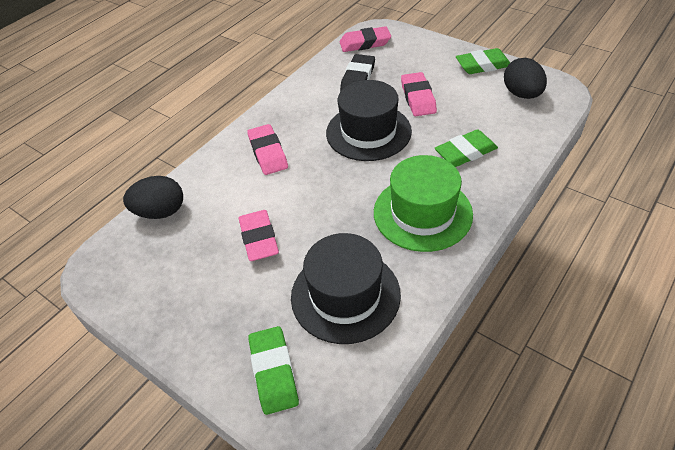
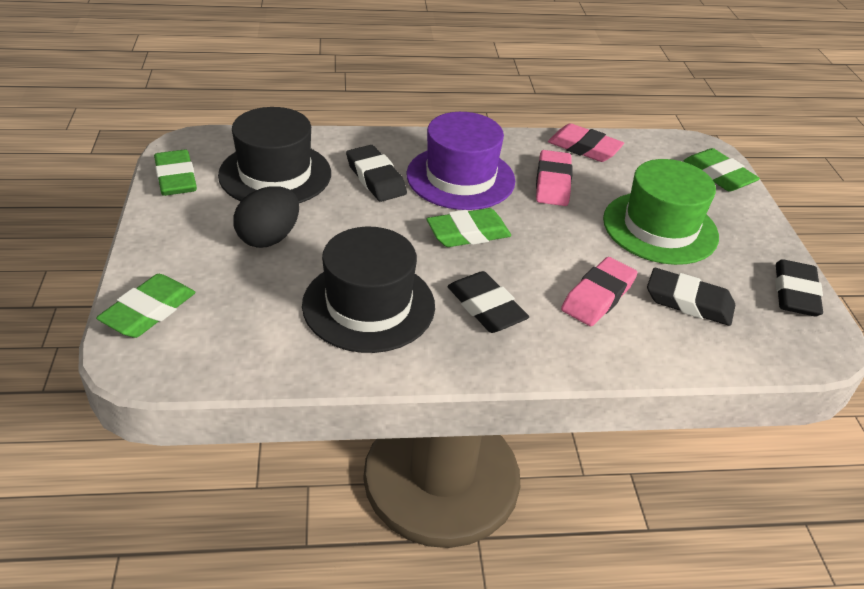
black egg: [123,176,183,219] [504,58,547,99] = 2 -> [233,186,299,248] = 1
black eraser: [340,54,375,92] = 1 -> [346,145,407,202] [447,271,529,333] [647,268,735,326] [775,259,823,316] = 4
green eraser: [248,326,299,415] [435,129,498,167] [456,48,510,74] = 3 -> [96,274,195,338] [154,150,197,196] [426,208,511,247] [683,148,760,192] = 4
pink eraser: [239,210,279,261] [247,124,288,175] [340,26,391,52] [401,72,437,116] = 4 -> [536,150,573,206] [548,123,624,162] [561,257,638,326] = 3
purple hat: none = 0 -> [407,112,515,210] = 1

